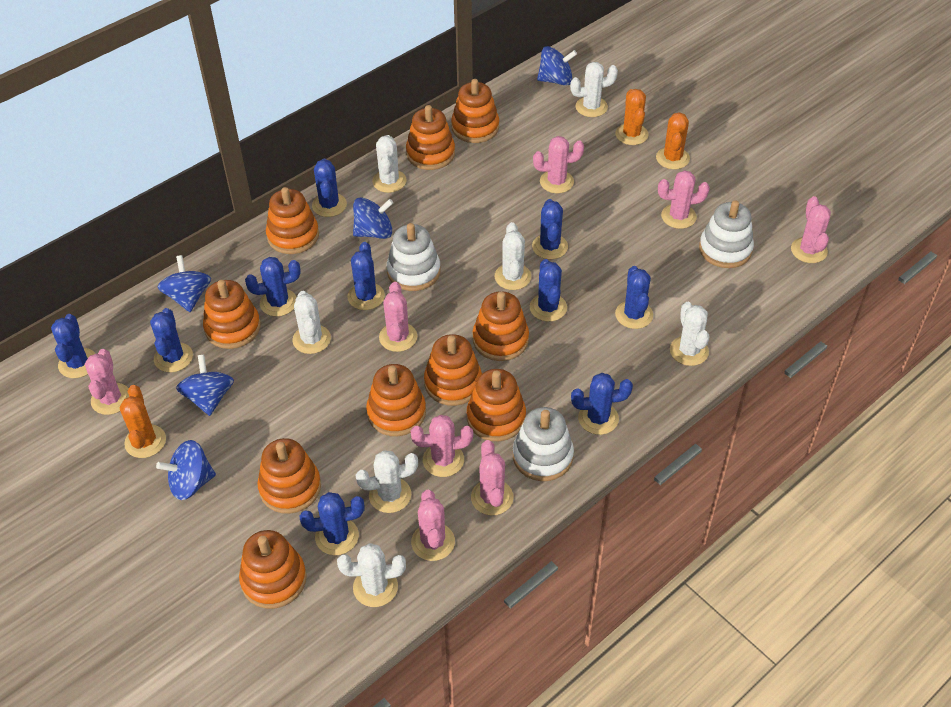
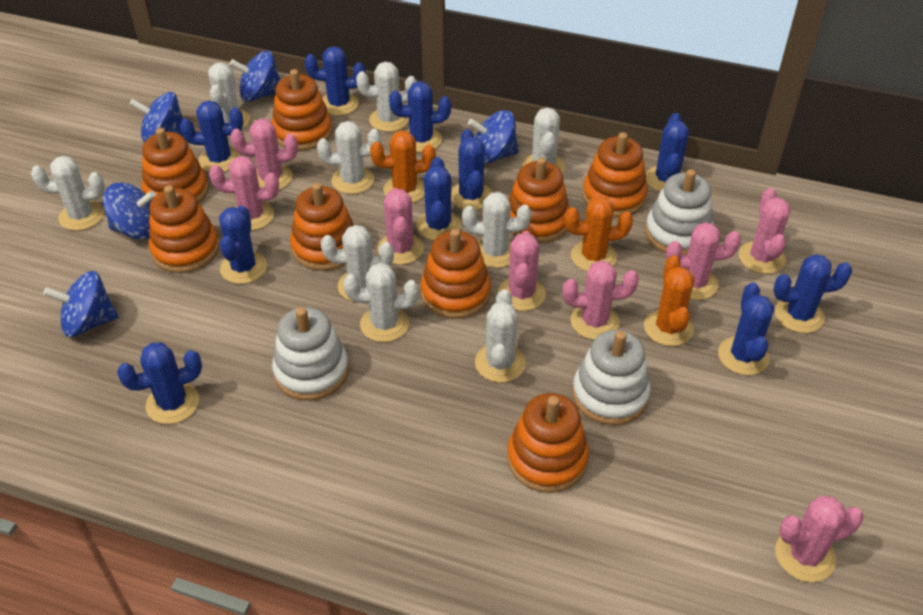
orange stacking toy: [203,280,261,349] [239,530,307,609] [257,438,321,514] [266,187,319,254] [366,364,426,436] [406,105,455,170] [424,334,482,406] [451,79,499,143] [467,369,526,441] [473,291,529,361] = 10 -> [142,128,209,203] [149,185,219,273] [272,69,332,151] [290,183,354,271] [421,229,491,319] [507,393,589,493] [509,157,569,244] [582,132,648,217] = 8
white cactus: [292,291,331,354] [337,543,406,607] [356,450,418,513] [372,135,407,193] [495,222,531,290] [570,62,618,117] [670,302,709,366] = 7 -> [31,156,105,231] [208,63,250,129] [317,121,381,194] [321,225,394,302] [344,263,419,342] [356,62,417,132] [462,192,532,268] [475,289,526,383] [523,108,565,173] = 9

